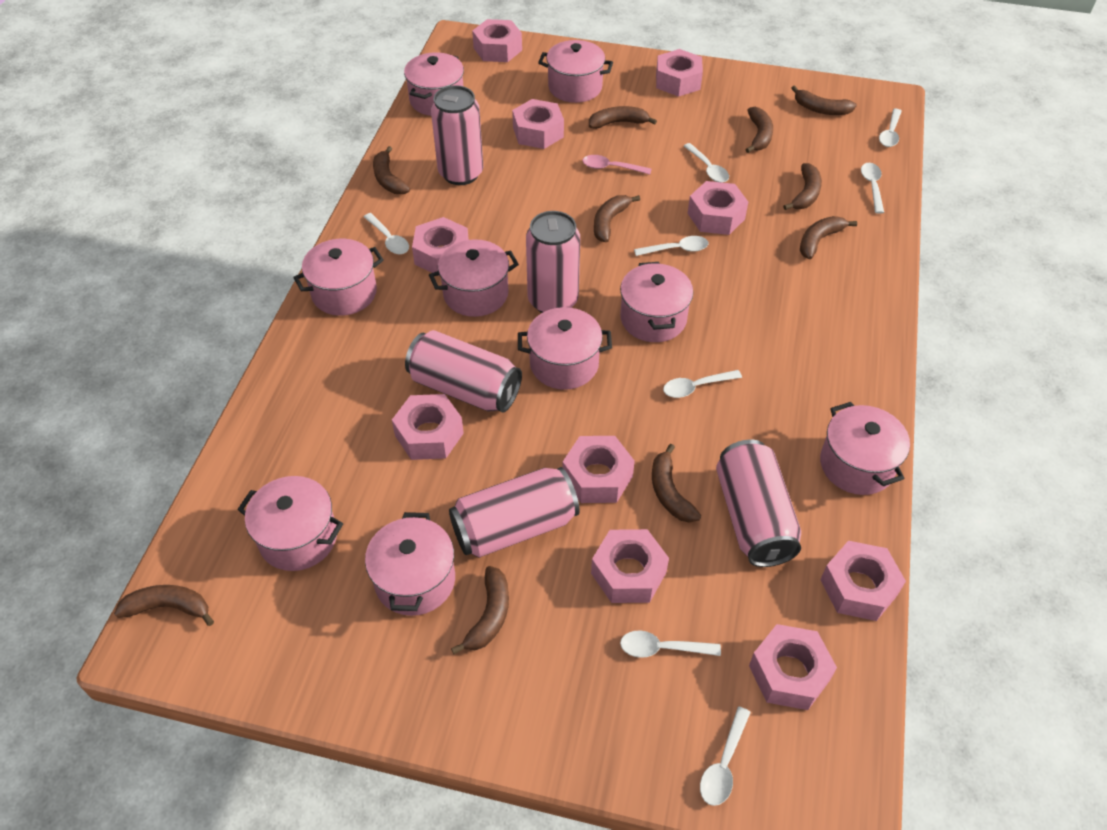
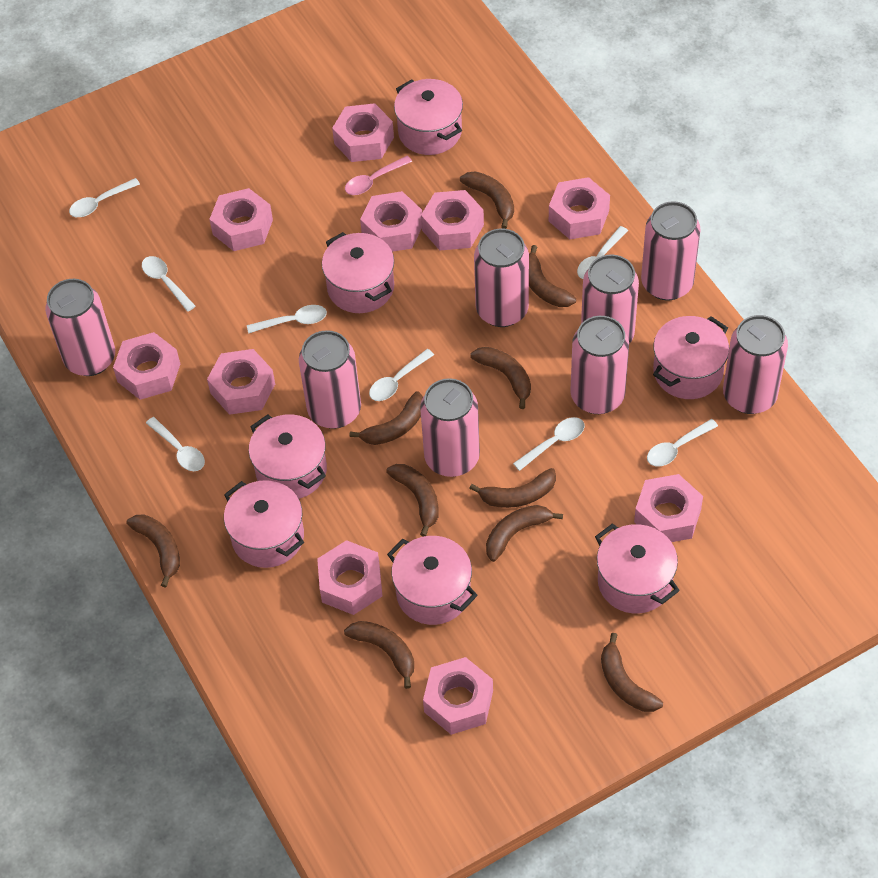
pink can: [405,330,522,413] [431,85,483,185] [449,467,580,558] [526,211,580,313] [716,440,801,567] = 5 -> [45,279,115,376] [299,330,361,429] [420,378,480,477] [474,229,529,327] [570,316,629,414] [581,255,639,344] [641,201,701,301] [723,315,788,414] = 8
pink pot: [237,476,343,571] [293,239,384,316] [365,512,455,616] [404,52,464,116] [429,239,519,317] [518,307,612,390] [538,40,613,103] [620,262,693,342] [820,402,910,495] = 9 -> [224,480,304,568] [249,414,327,499] [322,232,394,313] [387,536,478,625] [394,79,463,155] [595,523,680,614] [653,316,729,399] = 7

